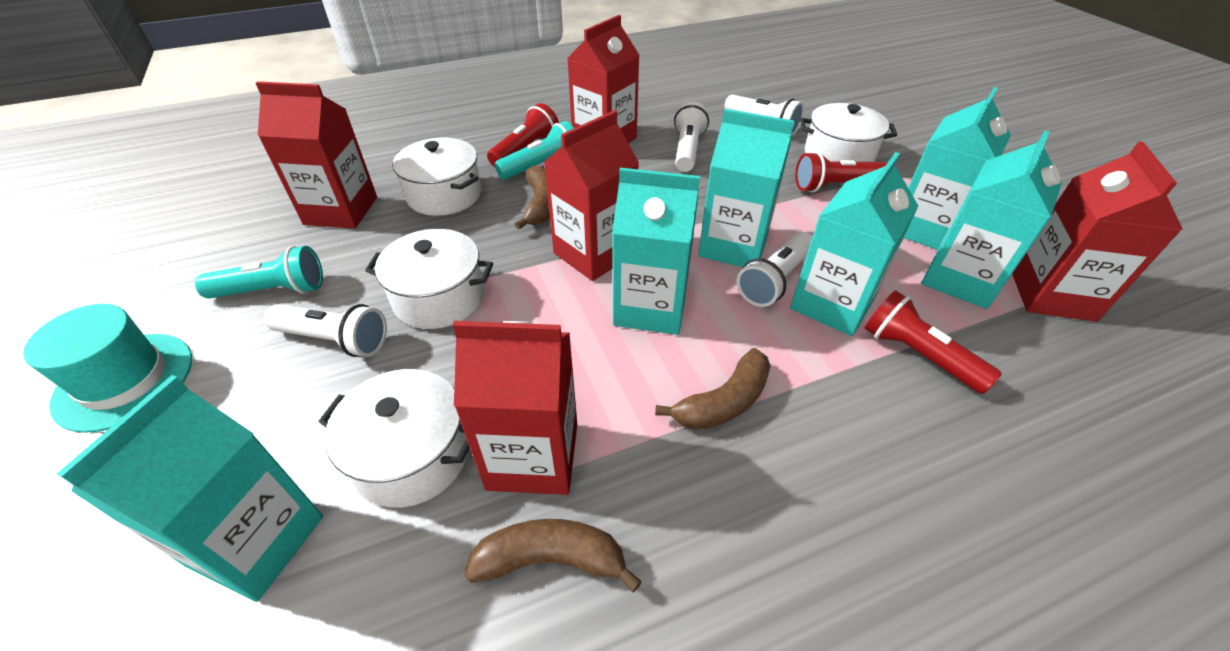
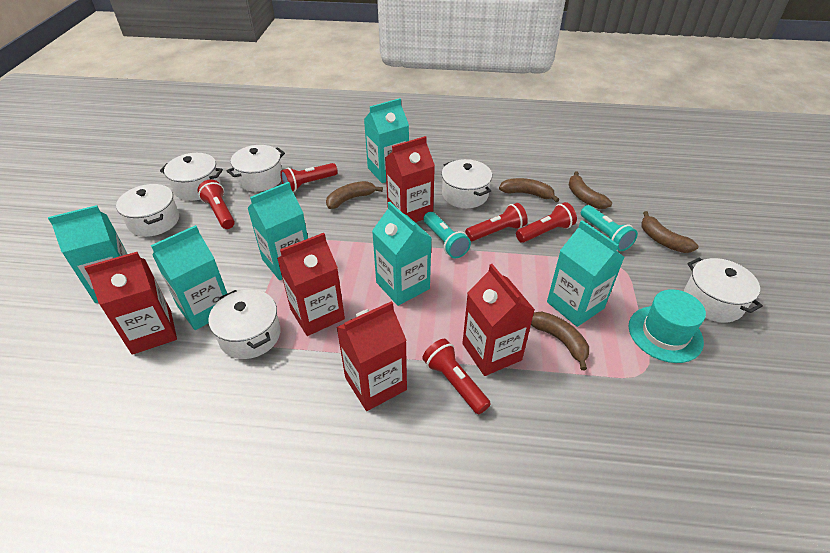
brown banana: [464,519,642,593] [515,166,550,230] [655,348,771,430] = 3 -> [326,181,383,209] [499,178,559,202] [531,312,589,370] [568,171,612,209] [641,211,698,253] = 5
red flashlight: [487,103,559,167] [795,152,887,192] [864,290,1002,394] = 3 -> [197,179,235,229] [280,163,338,192] [422,339,491,414] [465,203,528,241] [516,202,577,243] = 5
white flashlight: [264,304,387,357] [674,102,709,172] [725,94,804,135] [737,232,812,307] = 4 -> none = 0
white pot: [318,369,470,508] [365,229,493,329] [393,138,482,216] [800,103,897,162] = 4 -> [116,184,179,237] [160,153,223,201] [208,290,281,359] [227,145,285,192] [442,159,492,208] [684,258,763,322] = 6

